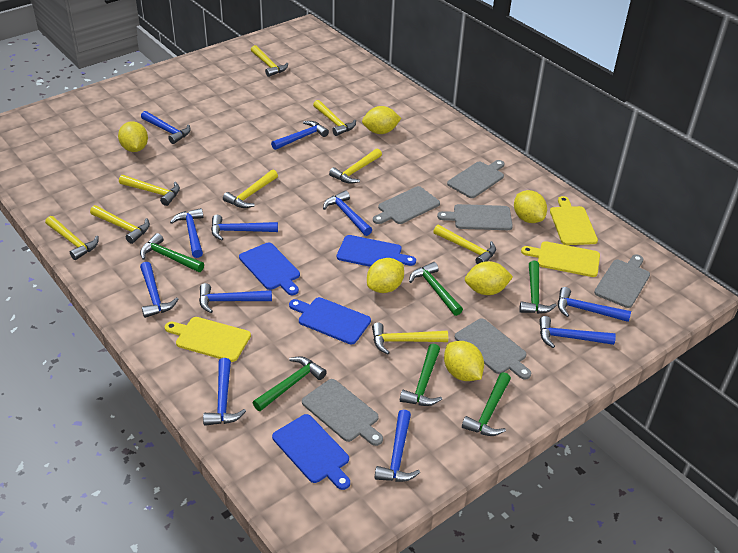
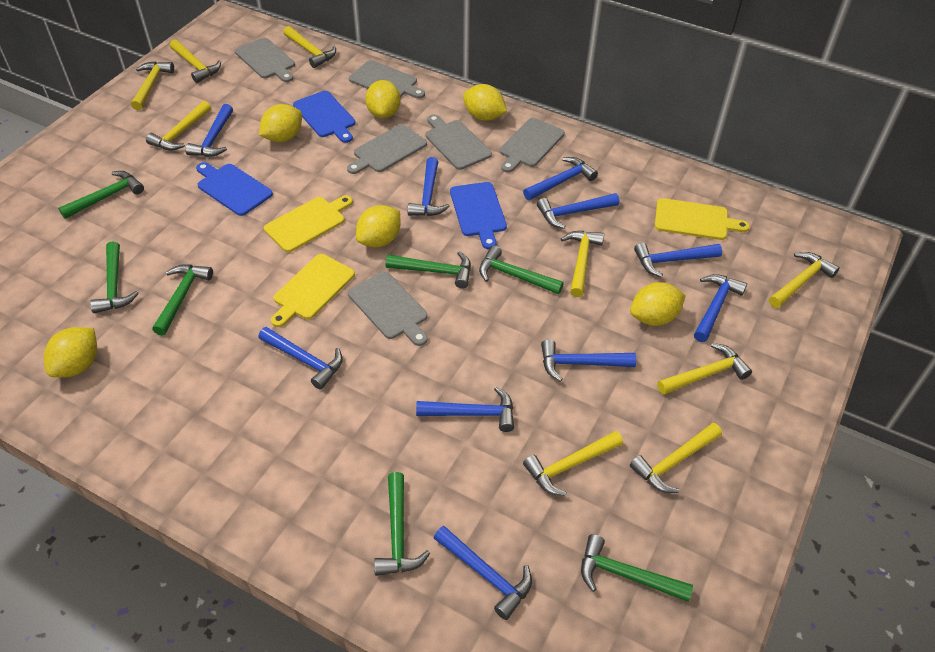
blue cutting board: [239,242,300,295] [272,414,350,490] [289,297,371,344] [337,235,416,267] = 4 -> [196,162,273,216] [293,91,356,143] [450,182,507,249] = 3
blue hammer: [140,262,178,318] [141,111,191,144] [170,208,203,258] [199,283,272,313] [203,358,246,426] [211,215,278,240] [271,121,329,150] [323,191,372,236] [375,410,420,482] [539,316,616,348] [558,287,631,322] = 11 -> [185,104,233,157] [259,327,343,390] [408,157,450,216] [416,387,514,432] [434,526,532,620] [523,157,598,200] [537,193,619,229] [541,339,636,382] [634,243,722,277] [694,274,747,342] = 10
green hammer: [140,233,204,272] [253,356,327,411] [400,344,442,406] [409,262,463,316] [462,372,511,436] [519,261,557,314] = 6 -> [58,171,144,219] [90,241,139,313] [152,265,213,336] [374,472,430,576] [386,251,471,289] [479,245,564,294] [581,534,693,602] = 7

